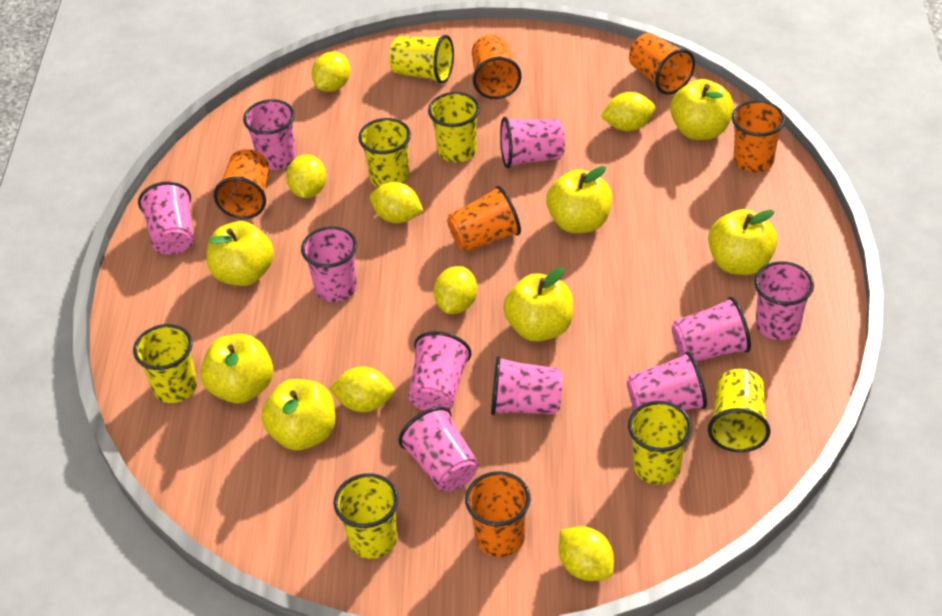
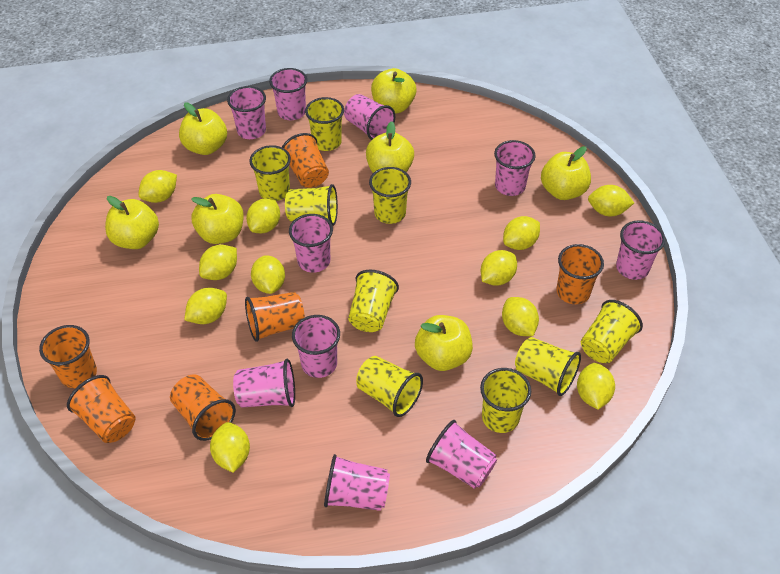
yellow cup: [133,324,197,403] [333,473,399,559] [358,118,411,188] [389,35,454,84] [428,92,480,163] [628,401,692,485] [708,369,771,452] = 7 -> [249,145,291,201] [285,184,338,226] [305,97,344,151] [348,270,399,332] [356,356,423,417] [369,167,411,224] [480,368,531,433] [515,337,581,396] [581,300,643,363] = 9
yellow lemon: [286,154,327,198] [312,52,350,92] [329,366,395,412] [370,182,424,223] [434,266,477,314] [559,526,614,581] [600,92,655,131] = 7 -> [138,170,177,203] [184,288,227,324] [199,245,237,280] [210,422,250,473] [246,199,280,233] [251,255,285,294] [481,250,517,286] [502,297,539,336] [503,216,540,250] [577,363,615,409] [588,185,634,216] = 11

